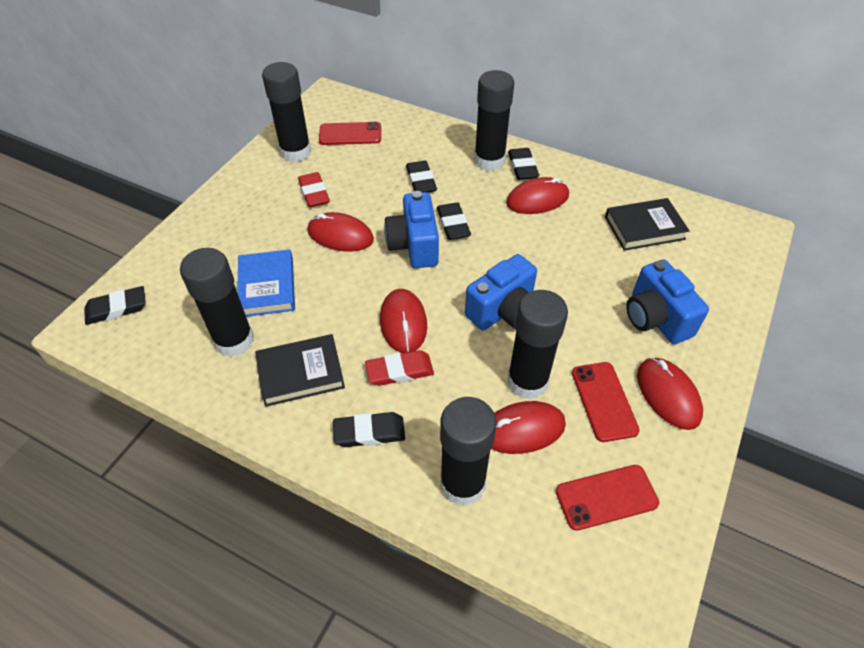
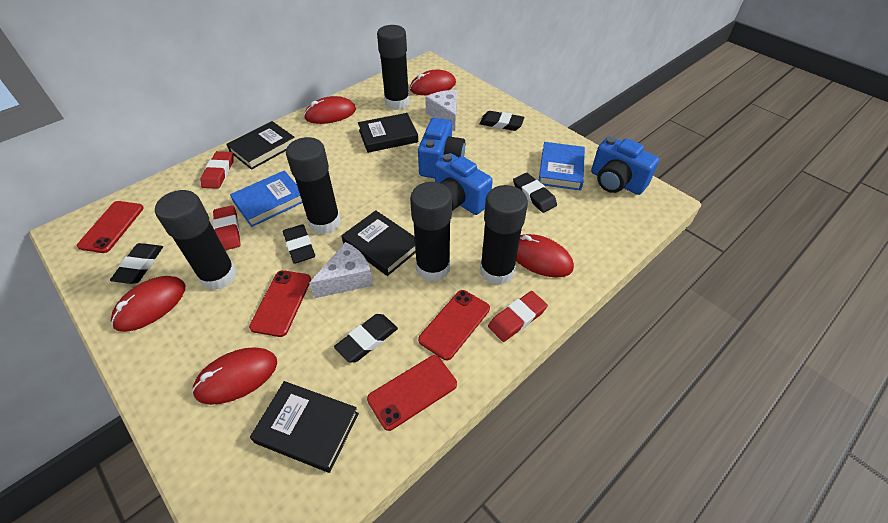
black book: [255,334,345,407] [605,198,690,251] = 2 -> [226,121,295,170] [250,381,359,473] [341,210,416,276] [358,113,418,153] = 4
blue book: [237,249,295,317] = 1 -> [230,170,302,227] [539,142,585,190] = 2
red eraser: [298,172,330,207] [365,350,434,386] = 2 -> [201,151,234,189] [213,205,240,250] [488,291,548,342] = 3
red phone: [319,122,381,145] [556,465,659,531] [572,362,640,442] = 3 -> [77,201,144,253] [249,270,311,337] [367,355,457,431] [418,290,490,360] = 4
white cheese: none = 0 -> [309,242,373,298] [425,90,457,131] = 2

